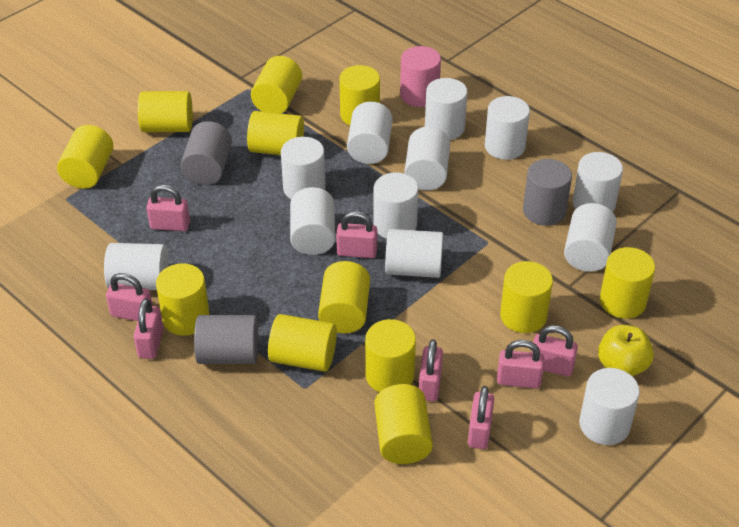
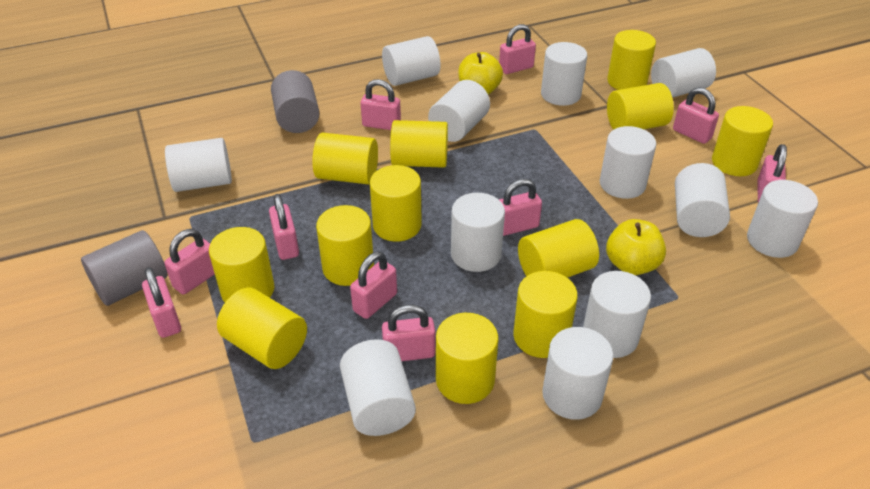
grey cylinder: [181,121,232,185] [194,315,258,364] [523,159,572,226] = 3 -> [81,230,168,306] [271,70,320,133] = 2
pink cylinder: [400,46,441,107] = 1 -> none = 0
pink padlock: [106,273,153,321] [134,298,163,359] [146,185,190,231] [336,211,377,258] [419,339,443,401] [468,386,494,449] [497,340,544,389] [531,325,578,377] = 8 -> [142,267,181,338] [164,229,215,295] [269,194,299,260] [350,251,397,319] [361,79,401,130] [382,305,436,361] [499,24,536,74] [499,179,542,236] [673,87,719,144] [758,144,787,203] = 10
yellow apple: [598,325,654,376] = 1 -> [458,52,503,95] [606,219,666,275] = 2

